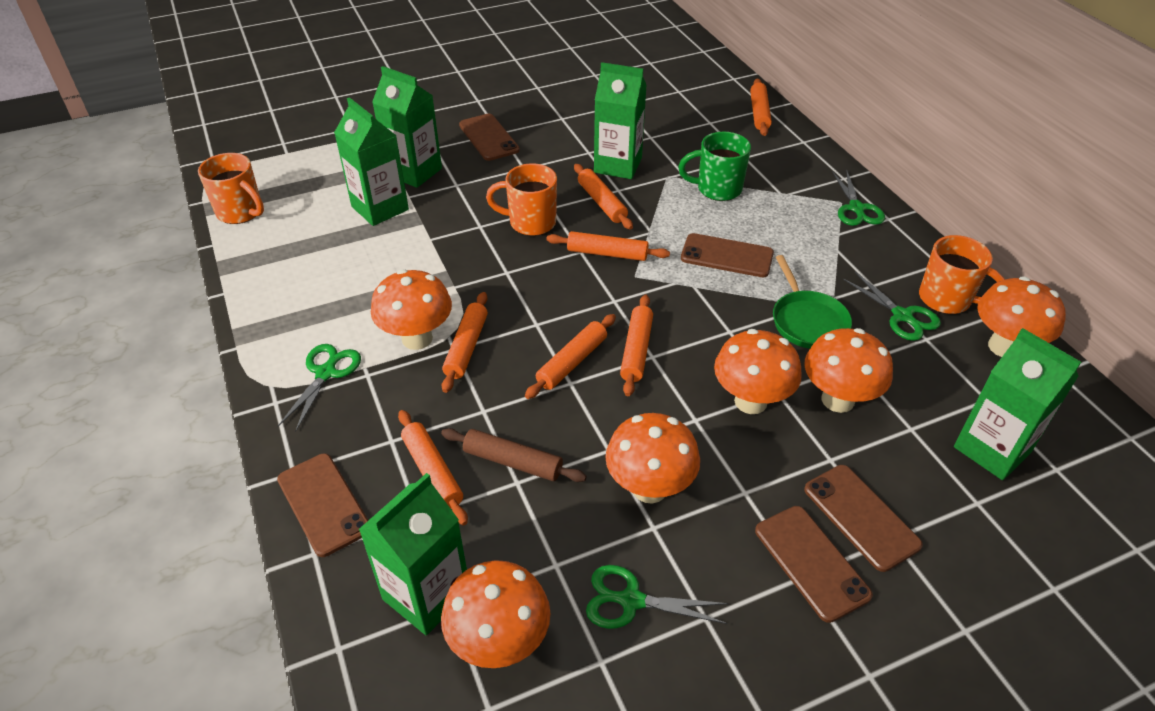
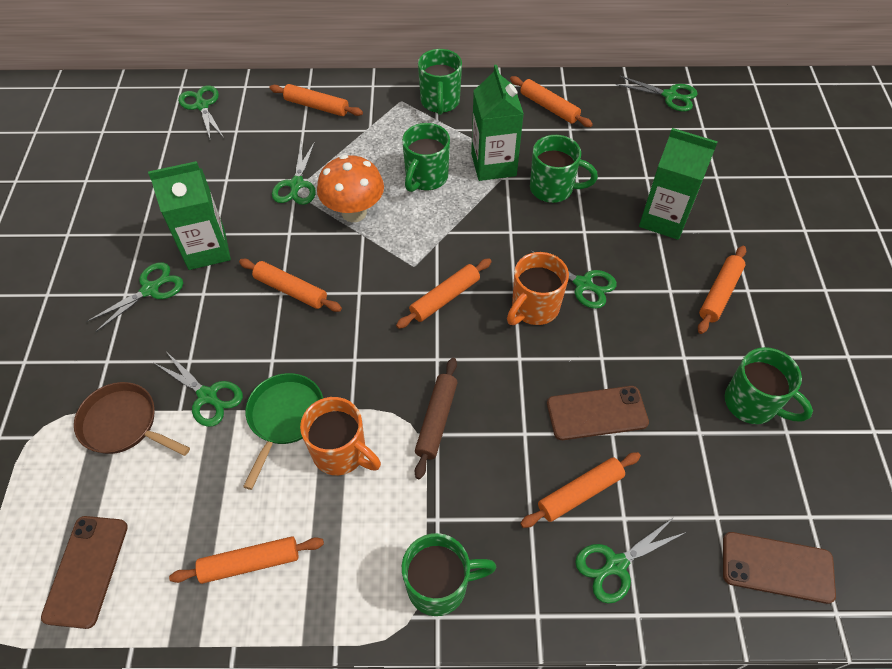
brown pan: none = 0 -> [74,382,190,456] = 1
brown phone: [277,453,368,557] [459,114,520,161] [681,233,774,277] [755,506,873,623] [804,465,923,572] = 5 -> [41,516,128,629] [547,386,649,440] [723,532,836,604] = 3
green carton: [334,97,409,226] [358,473,467,635] [372,66,442,188] [594,62,647,179] [954,328,1081,480] = 5 -> [148,161,231,270] [471,65,524,181] [639,128,718,240] = 3
green mug: [678,132,751,201] = 1 -> [402,123,450,192] [402,533,497,616] [418,49,462,115] [530,135,598,203] [725,347,813,424] = 5
green scissors: [278,344,361,432] [586,565,728,629] [832,169,885,226] [843,272,941,341] = 4 -> [86,262,183,332] [154,352,243,427] [178,85,224,141] [272,141,316,205] [530,250,617,309] [575,517,687,604] [616,76,698,111] = 7
orange mug: [198,153,264,224] [486,163,557,236] [919,235,1005,314] = 3 -> [300,397,381,475] [507,252,569,325] = 2
orange mushroom: [371,269,452,350] [441,560,551,668] [605,413,700,503] [714,329,802,414] [805,328,893,413] [977,276,1066,357] = 6 -> [317,155,384,222] = 1

